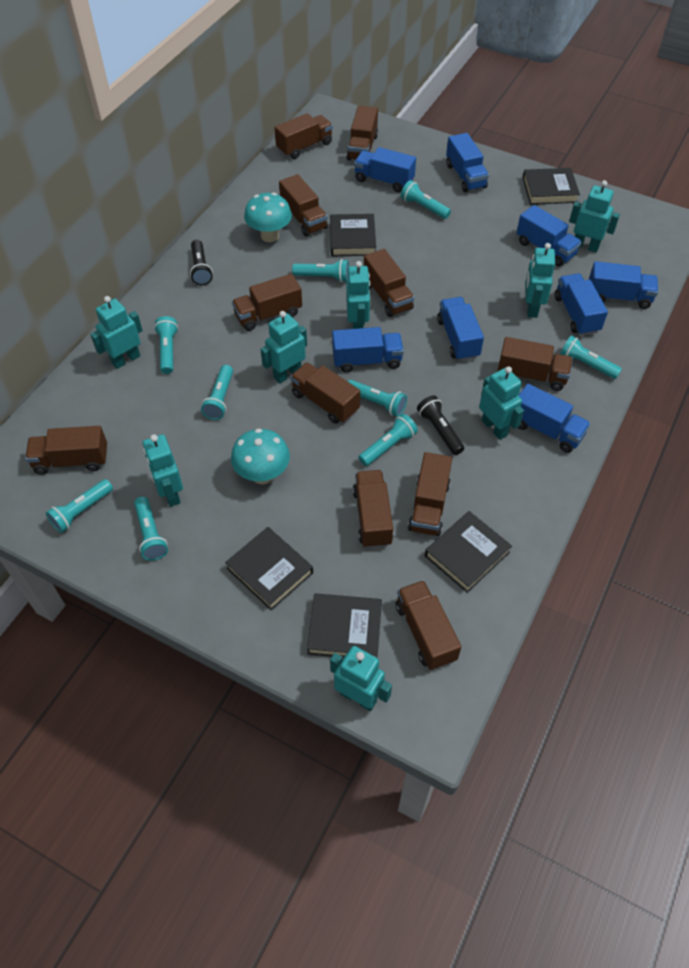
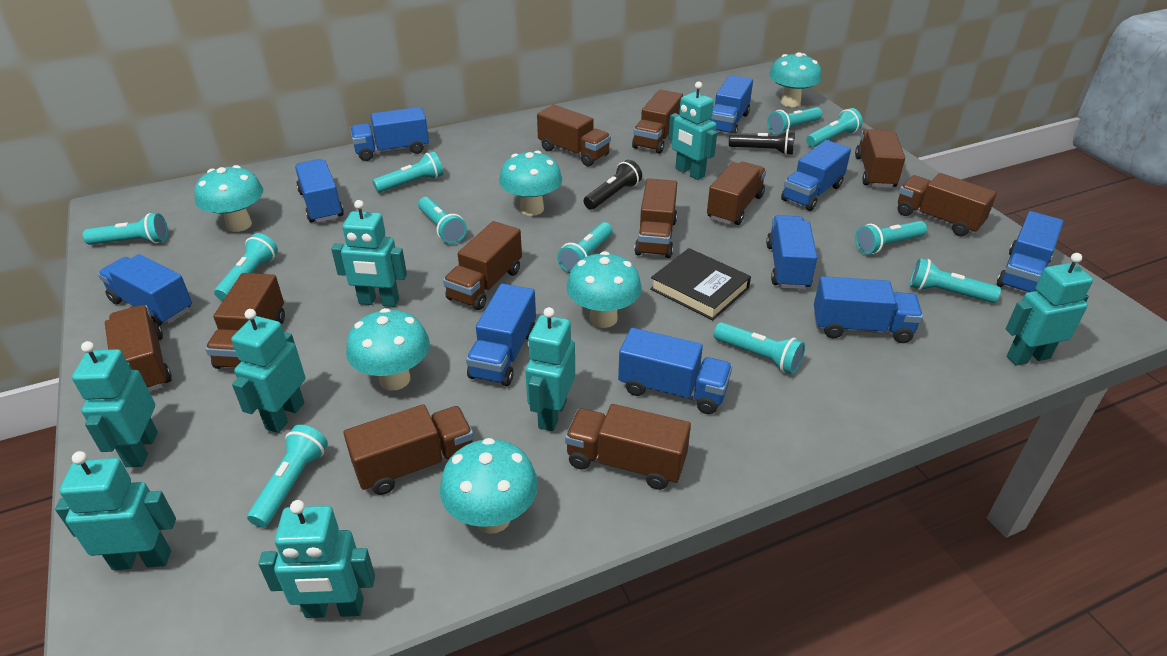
black book: [225,527,313,610] [307,593,382,658] [330,214,376,256] [425,511,512,593] [523,168,580,205] = 5 -> [650,248,751,320] = 1
blue truck: [332,327,404,372] [354,147,416,192] [437,297,484,361] [446,133,489,192] [517,205,582,266] [517,384,591,453] [555,273,608,336] [589,261,658,309] = 8 -> [98,254,192,326] [295,159,344,223] [350,107,429,161] [466,284,536,386] [618,328,732,414] [709,75,753,134] [766,215,817,289] [781,140,851,211] [814,276,923,343] [997,211,1064,293] = 10
turquoise flashlight: [46,479,113,533] [134,496,168,561] [154,316,178,374] [201,365,233,420] [292,259,349,282] [348,380,407,417] [359,414,418,466] [401,180,451,219] [560,336,622,379] = 9 -> [83,213,168,245] [214,233,278,301] [247,425,328,528] [373,151,443,193] [418,197,467,244] [557,222,612,273] [714,322,805,374] [767,107,822,135] [806,108,863,147] [855,221,927,254] [910,258,1001,303] = 11
turquoise mushroom: [231,428,290,484] [244,192,292,242] = 2 -> [194,165,263,232] [346,308,430,391] [440,438,538,534] [499,151,562,216] [566,251,642,328] [769,52,822,107] = 6

